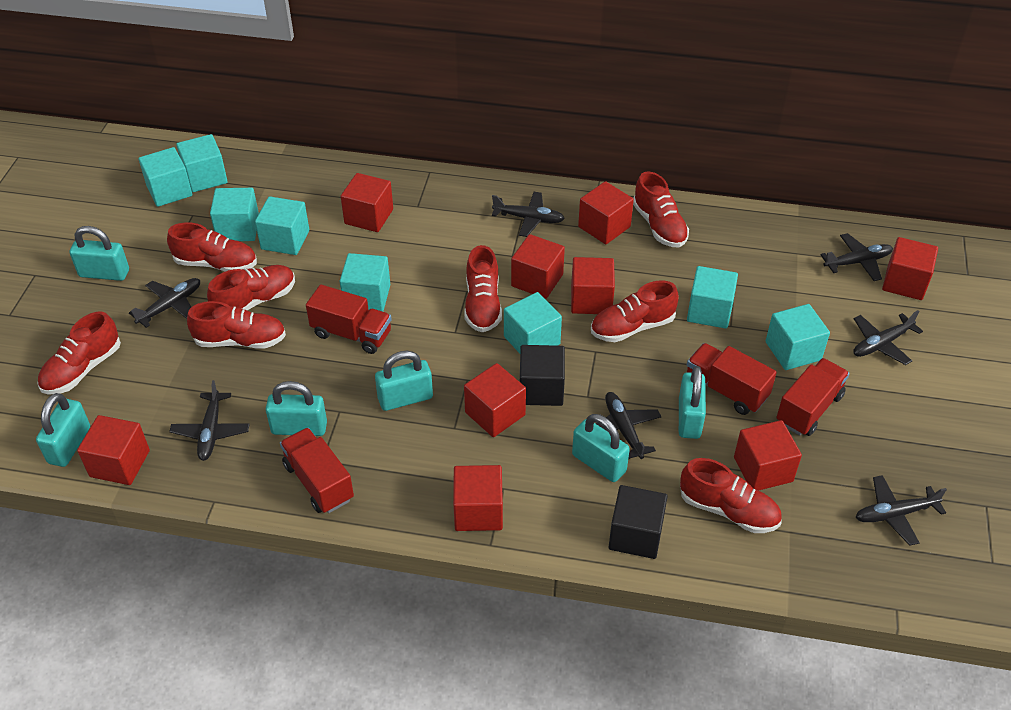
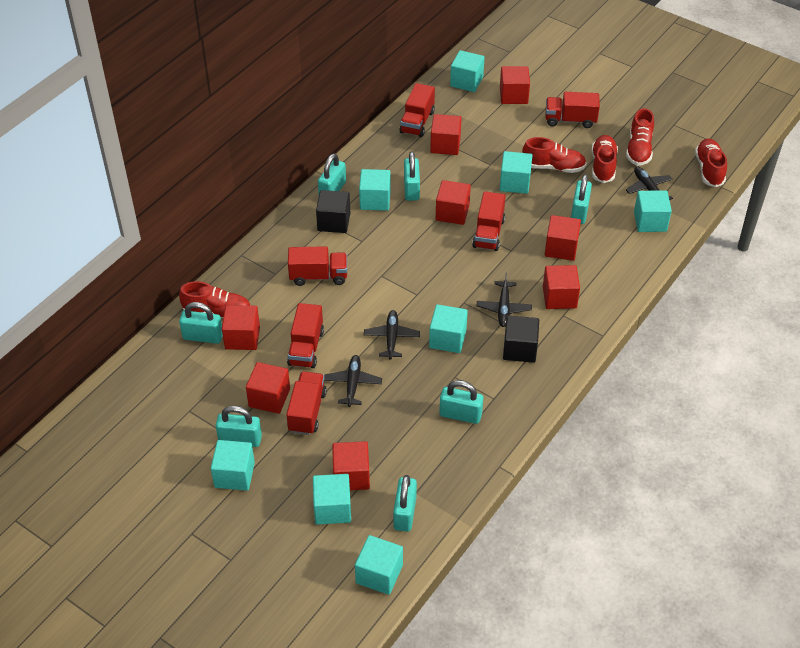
black plane: [129,278,200,328] [169,380,250,461] [492,192,565,237] [595,392,662,459] [820,233,893,281] [853,310,923,365] [856,475,947,546] = 7 -> [324,355,382,407] [364,310,420,359] [477,272,532,327] [626,167,673,200] = 4
red cube: [77,415,150,485] [341,173,393,232] [453,465,503,531] [464,363,526,437] [511,234,565,299] [571,257,615,314] [578,181,634,244] [734,420,802,491] [882,237,938,300] = 9 -> [222,305,260,350] [246,362,290,414] [332,441,370,490] [430,114,462,155] [435,180,471,225] [500,66,530,104] [543,265,580,309] [545,215,581,261] = 8
red shoe: [37,311,121,395] [167,222,257,271] [187,301,286,349] [207,265,295,310] [464,245,502,332] [591,280,679,342] [633,171,689,247] [680,458,782,533] = 8 -> [179,281,251,318] [522,137,586,173] [591,135,618,183] [626,108,654,166] [695,139,727,187] = 5
red truck: [280,428,354,513] [306,284,392,354] [687,343,777,415] [776,358,850,436] = 4 -> [286,371,327,435] [287,303,324,368] [288,246,347,286] [400,83,435,137] [472,191,506,251] [546,92,600,128] = 6
turquoise padlock: [36,393,90,467] [69,226,129,281] [265,381,327,436] [375,351,433,411] [572,414,630,482] [679,366,706,439] = 6 -> [179,302,223,344] [216,406,262,447] [318,153,346,193] [393,475,417,532] [404,151,420,201] [439,380,483,424] [571,174,592,224] = 7

